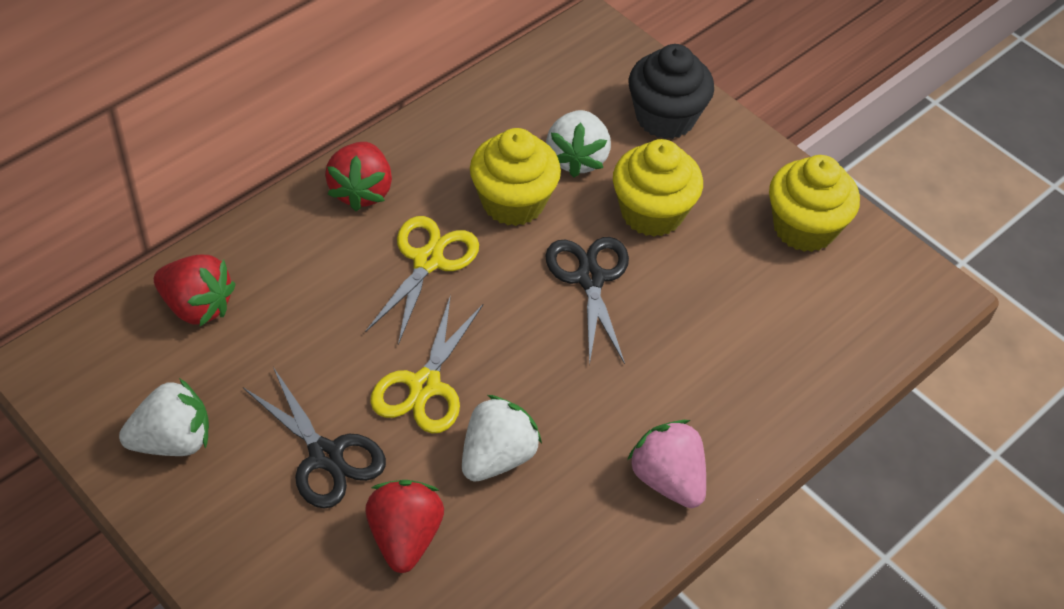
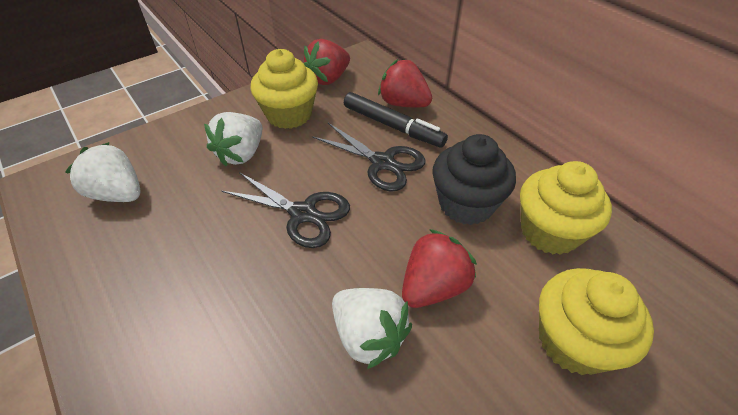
black marker: none = 0 -> [344,92,448,147] = 1
pink strawberry: [627,420,706,508] = 1 -> none = 0
yellow scissors: [365,216,479,345] [370,295,483,434] = 2 -> none = 0

